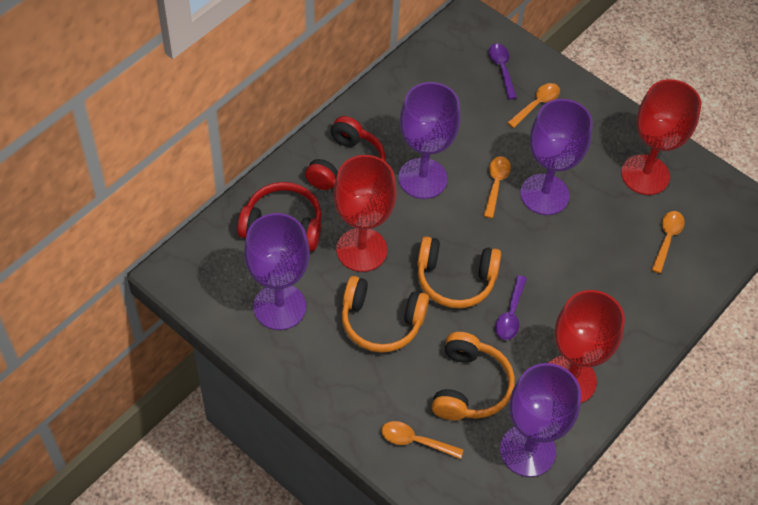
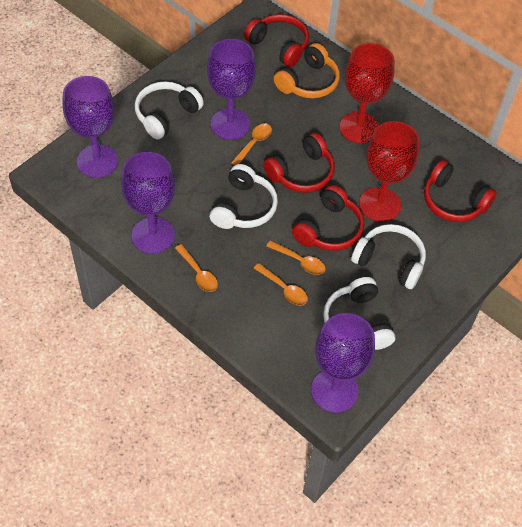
orange headphones: [342,276,429,353] [417,236,501,308] [432,332,515,420] = 3 -> [274,43,340,99] = 1
purple spoon: [489,43,517,99] [495,275,527,340] = 2 -> none = 0
red goblet: [334,155,396,272] [549,290,625,403] [621,79,701,195] = 3 -> [340,43,395,143] [359,121,420,222] = 2
red headphones: [237,182,322,251] [305,116,386,190] = 2 -> [244,14,309,67] [263,133,335,193] [292,185,364,251] [424,160,497,222] = 4
white headphones: none = 0 -> [135,81,204,140] [210,164,278,229] [323,277,396,350] [351,224,426,289] = 4

